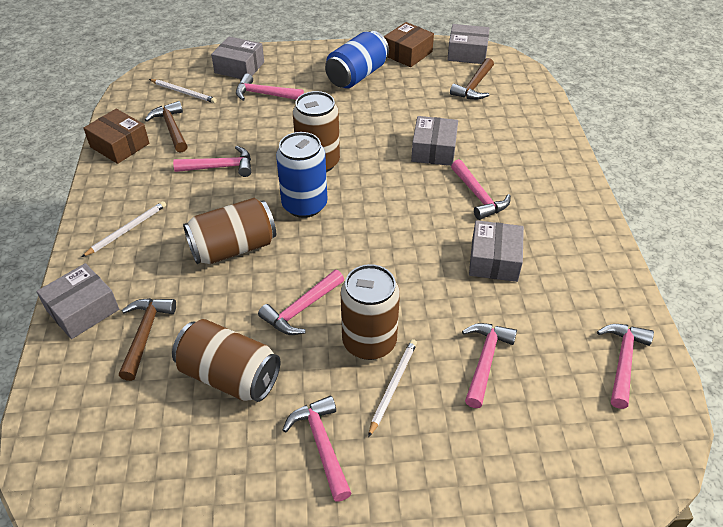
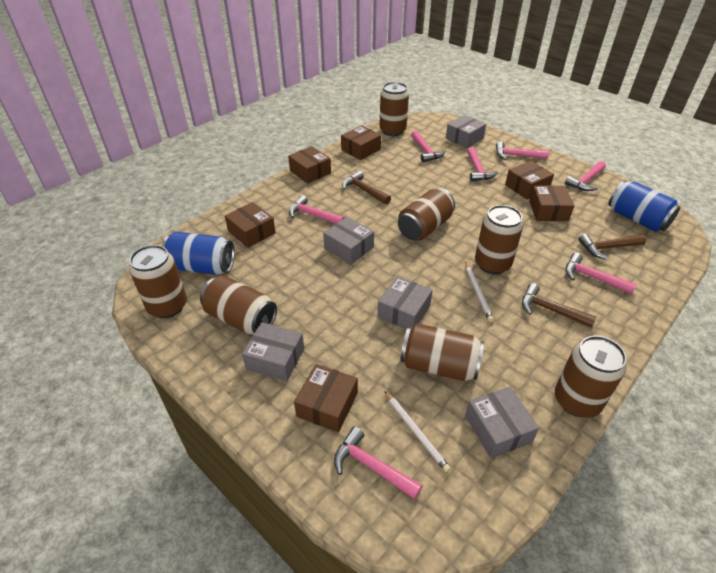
brown box: [83,109,149,164] [384,22,434,67] = 2 -> [225,202,276,248] [288,146,331,184] [294,364,358,432] [341,125,381,160] [505,161,554,199] [529,185,574,221] = 6
brown can: [172,319,281,402] [183,198,276,264] [293,91,340,172] [341,264,400,360] = 4 -> [129,245,187,318] [200,276,277,335] [379,82,409,136] [398,188,455,241] [400,323,484,381] [475,205,523,274] [555,336,627,418] = 7
white pencil: [82,201,166,257] [149,79,217,103] [368,339,417,437] = 3 -> [385,391,451,472] [465,262,494,322] = 2

